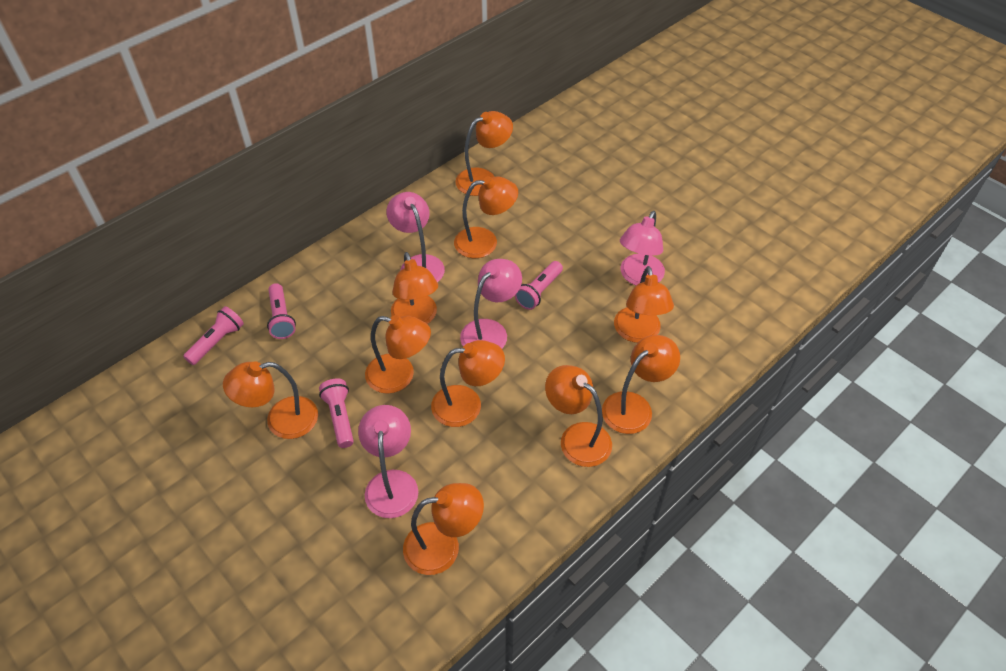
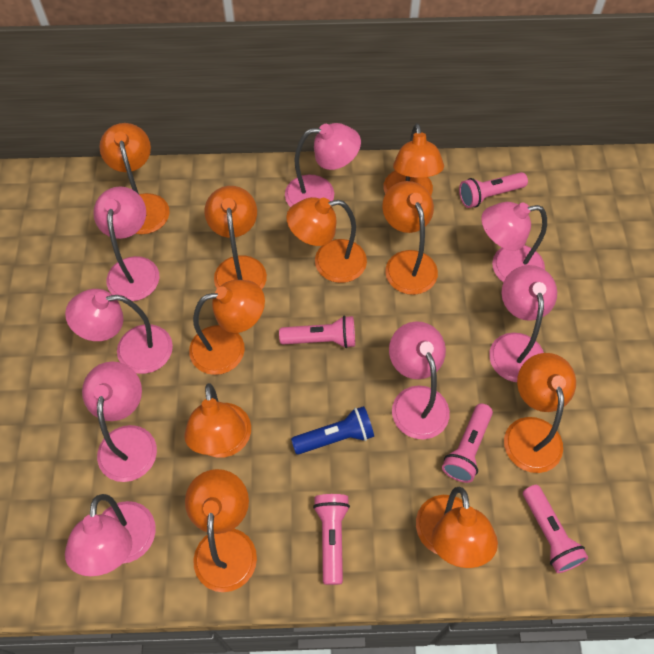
blue flashlight: none = 0 -> [291,406,374,455] = 1
pink flashlight: [183,306,244,365] [267,283,296,339] [319,379,354,448] [515,261,563,310] = 4 -> [279,315,355,348] [313,494,350,585] [442,403,493,483] [459,172,528,208] [523,485,588,573] = 5
pink lamp: [358,405,418,518] [386,192,445,282] [460,259,522,349] [620,211,665,285] = 4 -> [65,289,173,374] [65,494,156,576] [82,362,157,482] [93,186,159,301] [285,123,361,207] [389,321,450,439] [481,202,547,282] [489,265,557,382] = 8

